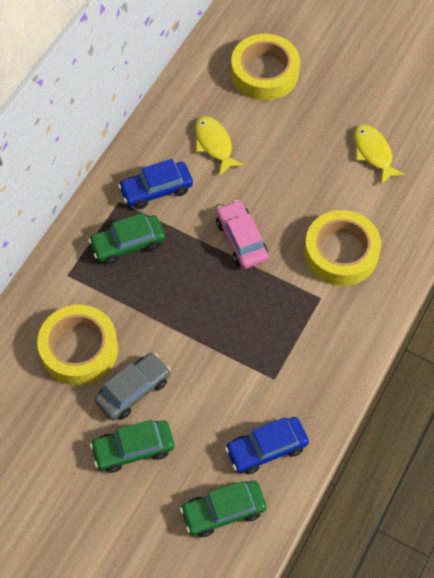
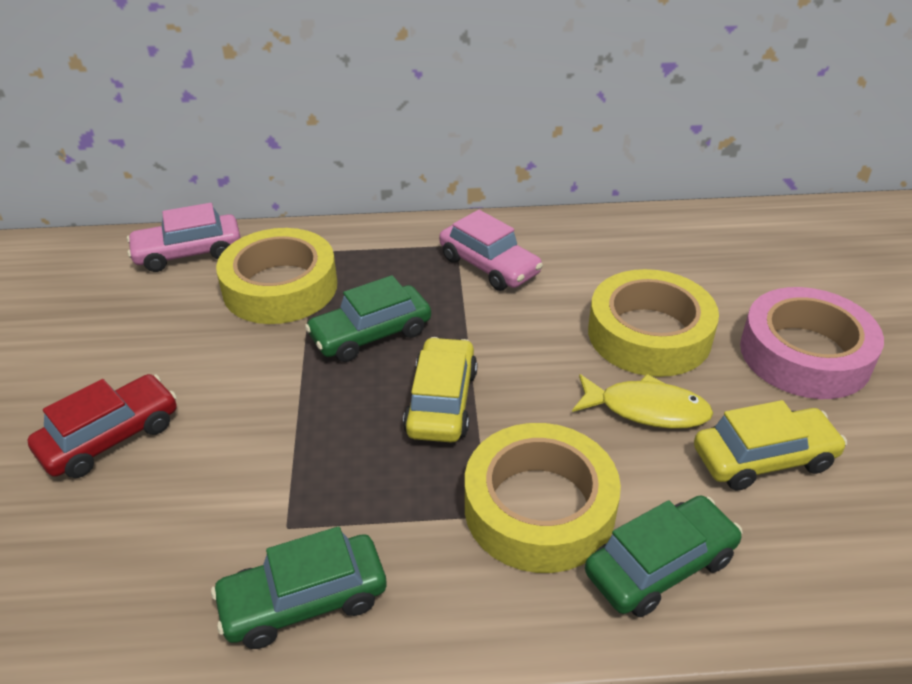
blue car: [118,159,193,209] [225,417,309,474] = 2 -> none = 0
grey car: [94,353,171,420] = 1 -> none = 0
pink car: [216,200,268,269] = 1 -> [127,203,241,272] [439,210,543,291] = 2
pink tape: none = 0 -> [740,287,884,399] = 1
red car: none = 0 -> [27,374,177,478] = 1
yellow car: none = 0 -> [403,337,478,442] [694,400,847,491] = 2
yellow fish: [195,116,244,176] [354,125,405,184] = 2 -> [572,374,713,429] = 1

